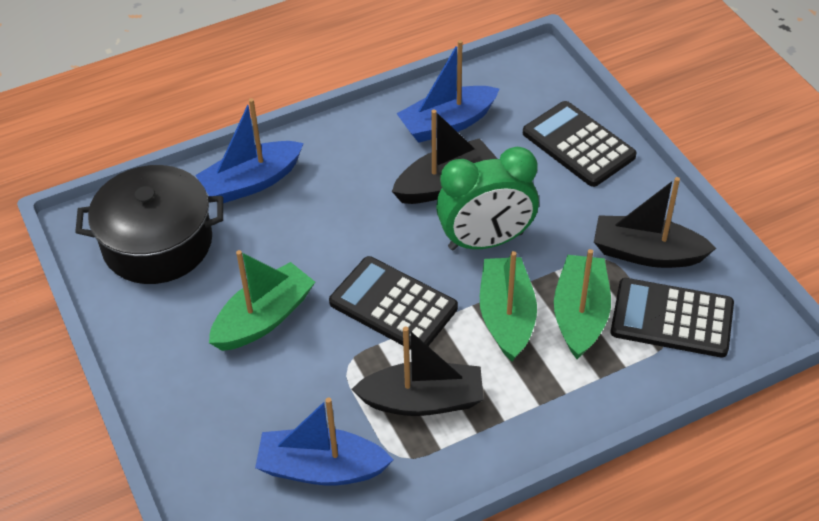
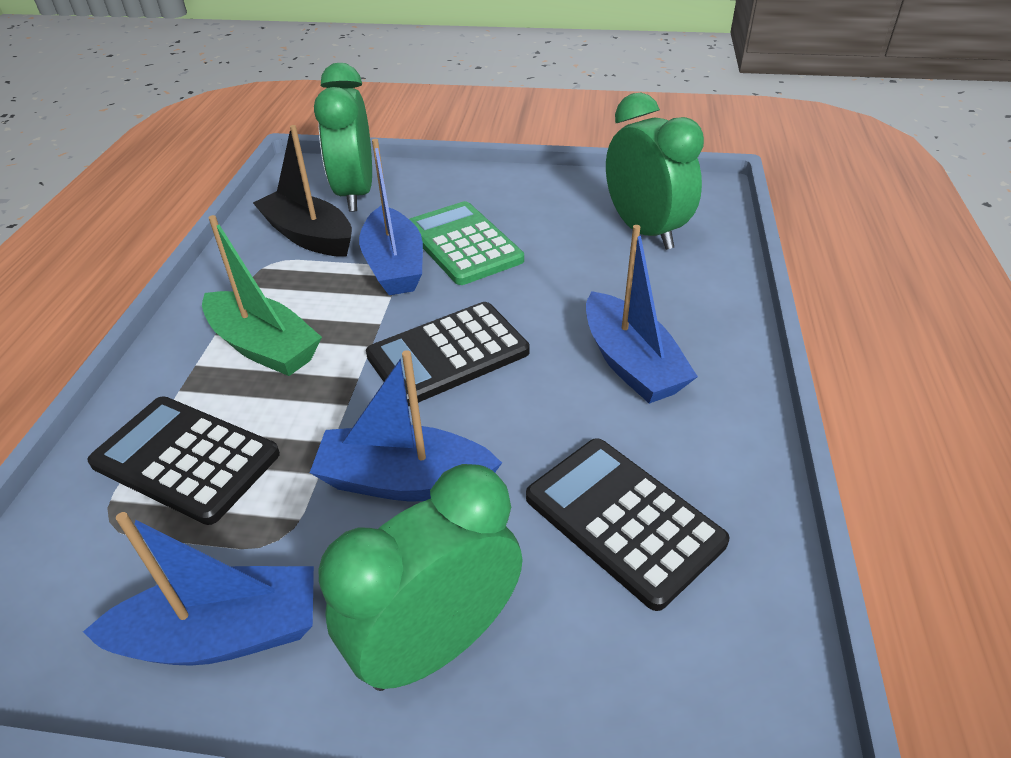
black boat: [352,326,484,416] [392,110,498,204] [594,177,716,268] = 3 -> [253,125,352,257] = 1
black pot: [75,165,223,284] = 1 -> none = 0
blue boat: [195,98,304,203] [255,397,393,486] [396,40,499,143] = 3 -> [83,512,314,666] [310,350,502,501] [359,139,423,295] [586,225,698,404] = 4
green boat: [209,250,315,351] [480,251,537,362] [554,249,611,359] = 3 -> [202,215,322,376] = 1
green calculator: none = 0 -> [409,201,524,285] = 1
green clock: [436,147,539,250] = 1 -> [314,63,372,212] [318,464,522,691] [606,93,704,250] = 3

